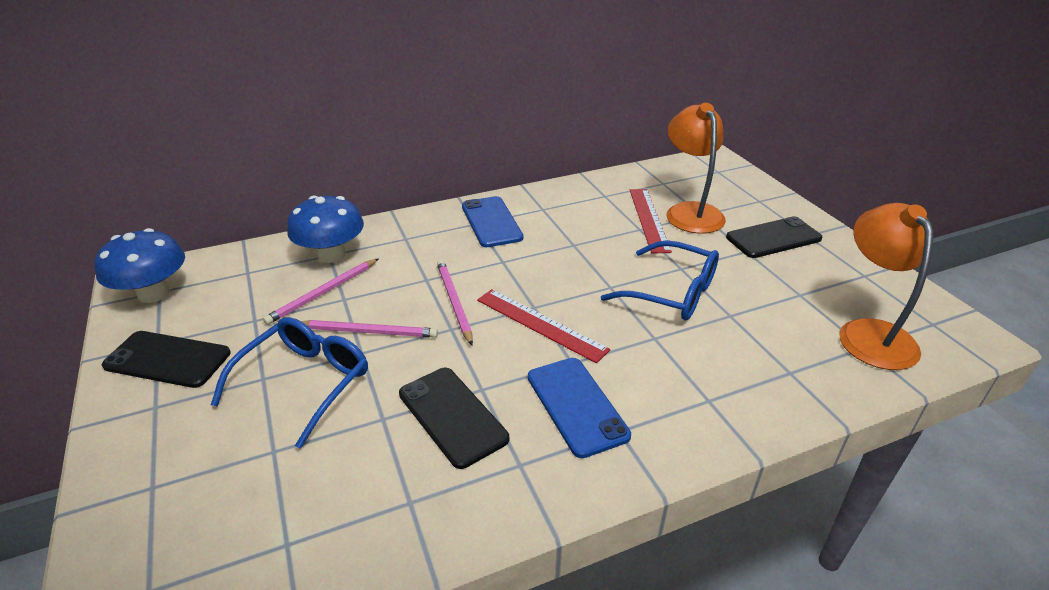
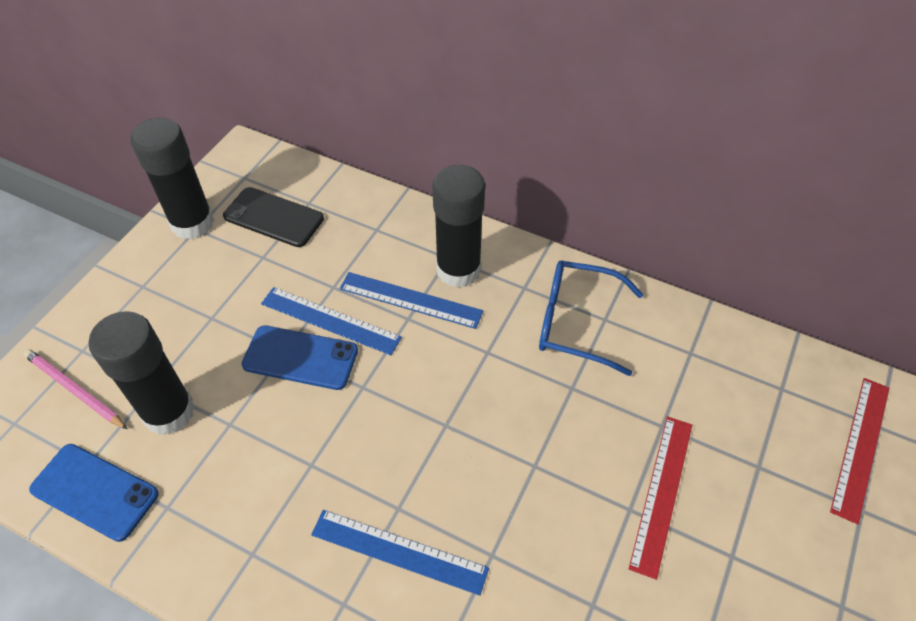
black glue stick: none = 0 -> [89,311,195,435] [130,118,215,239] [432,165,485,288] = 3
black phone: [102,331,231,388] [399,368,509,469] [726,216,822,258] = 3 -> [223,187,324,247] = 1
blue glasses: [211,317,368,449] [601,240,719,321] = 2 -> [539,261,643,376] = 1
blue mushroom: [95,228,185,303] [287,196,364,263] = 2 -> none = 0
blue ruler: none = 0 -> [261,287,402,355] [311,510,489,596] [340,272,483,329] = 3
orange lamp: [666,103,726,234] [839,203,933,370] = 2 -> none = 0
pink pencil: [263,258,379,325] [301,320,438,338] [437,260,473,345] = 3 -> [24,349,127,429] = 1

